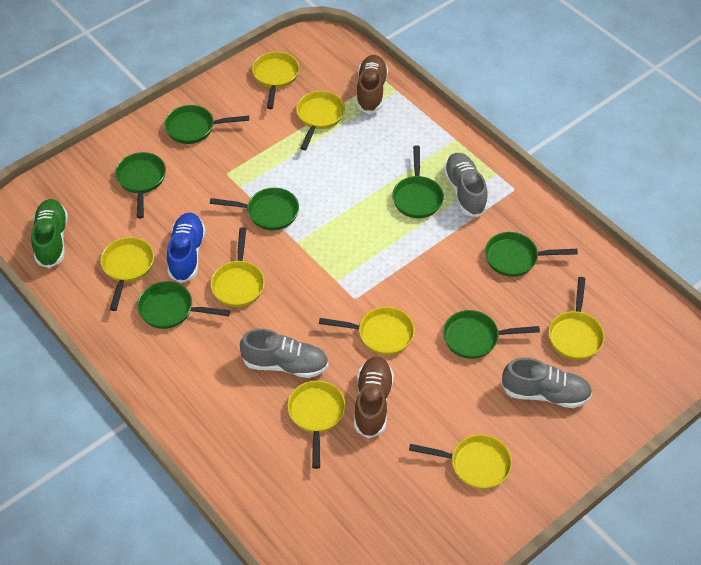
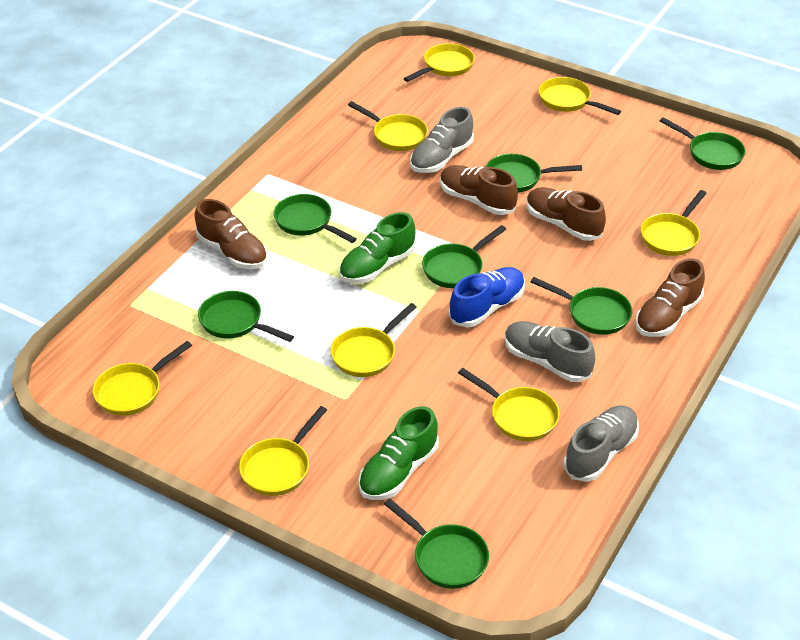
brown shoe: [354,357,394,439] [356,55,388,114] = 2 -> [195,199,268,269] [440,165,518,215] [527,187,606,241] [635,258,705,337] = 4
green shoe: [31,199,68,268] = 1 -> [339,212,416,284] [359,406,439,500] = 2

